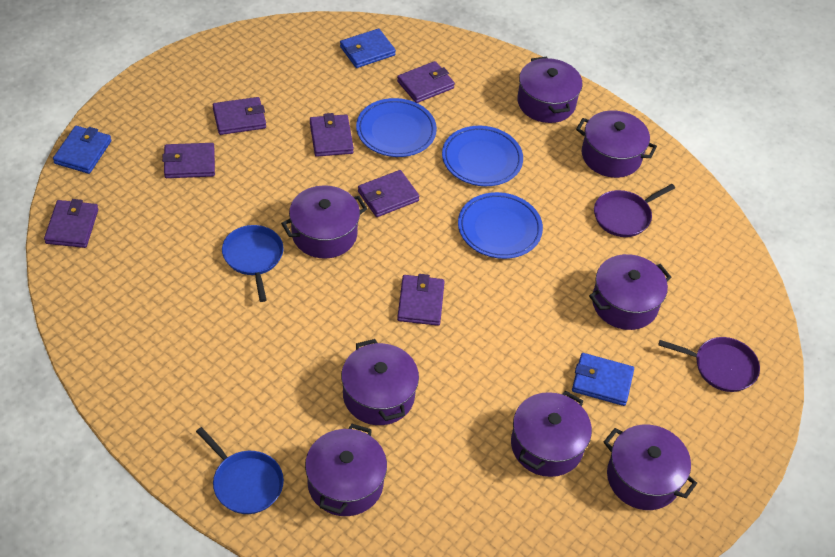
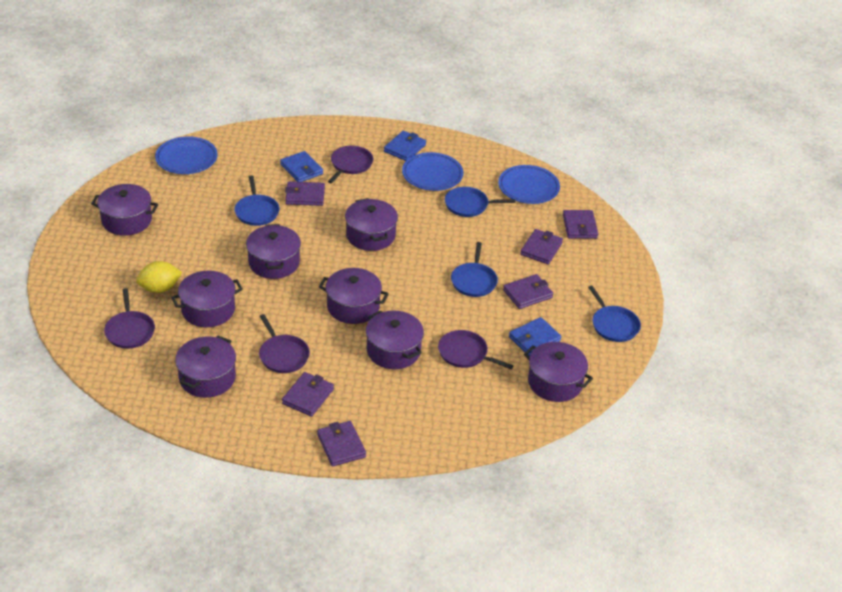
blue pan: [196,427,284,514] [222,225,284,302] = 2 -> [234,175,280,226] [445,187,516,217] [451,242,498,297] [588,285,641,342] = 4
purple pan: [594,184,675,237] [658,337,760,392] = 2 -> [104,288,155,349] [259,314,310,373] [328,146,373,183] [438,330,513,369] = 4
purple wallet: [44,199,98,248] [162,143,215,178] [213,97,266,135] [310,113,354,157] [358,170,420,217] [397,61,455,103] [397,274,445,326] = 7 -> [282,372,334,417] [285,181,325,206] [317,421,366,467] [503,274,553,309] [520,229,563,264] [563,210,598,239] = 6
yellow lemon: none = 0 -> [136,261,182,293] = 1

